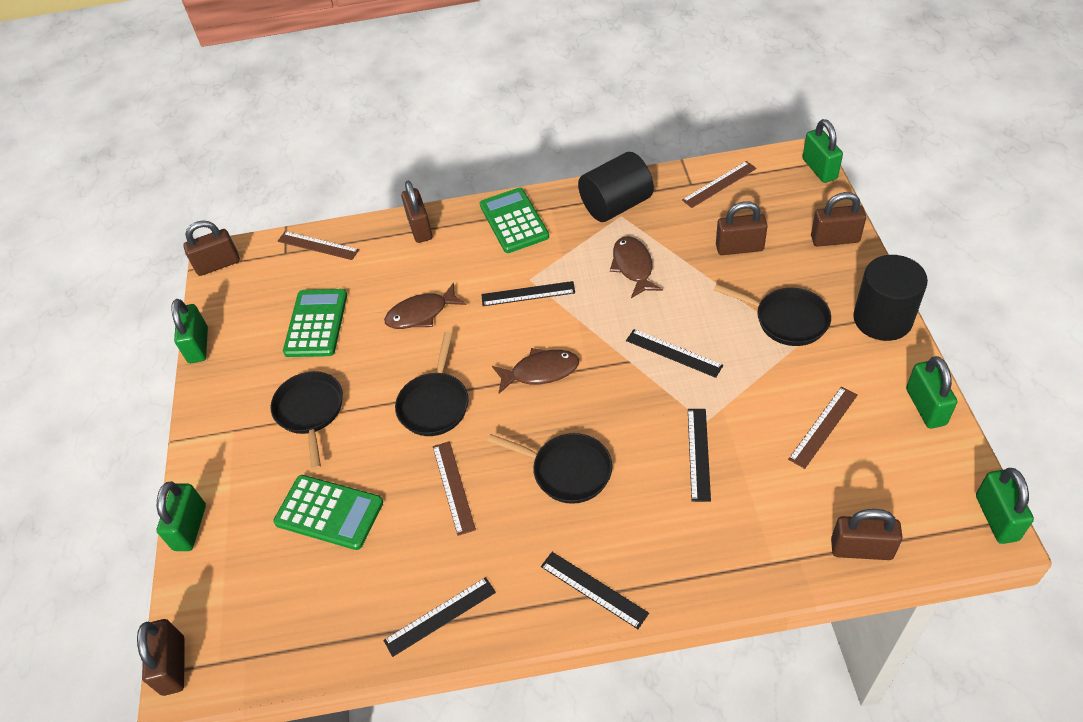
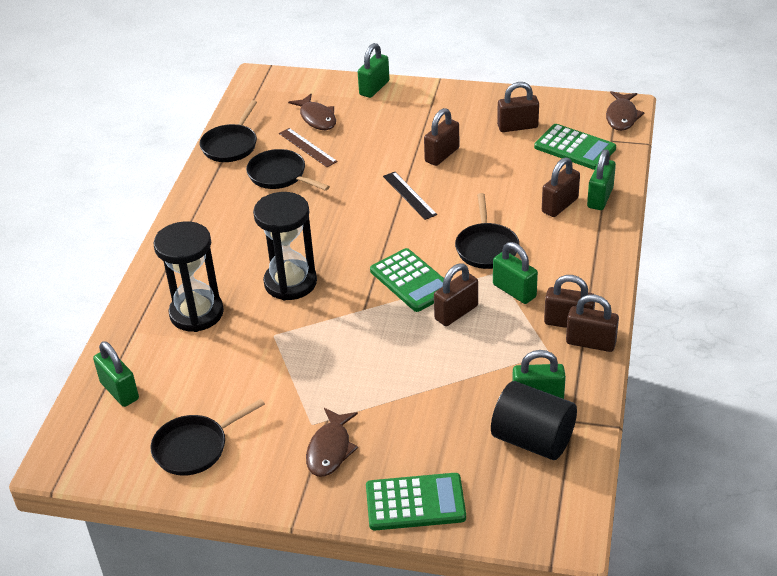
black cylinder: [578,152,654,222] [853,255,928,341] = 2 -> [491,381,577,460] = 1
black hourglass: none = 0 -> [153,221,224,332] [253,192,317,300] = 2
black ruler: [383,577,496,657] [481,281,575,306] [541,552,649,629] [626,329,723,378] [688,409,711,502] = 5 -> [383,172,437,220] = 1
brown ruler: [278,231,359,260] [433,441,476,536] [682,161,757,208] [788,387,858,469] = 4 -> [279,128,338,167] = 1

